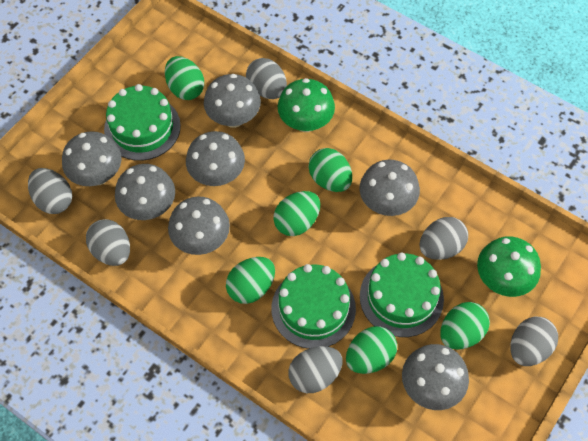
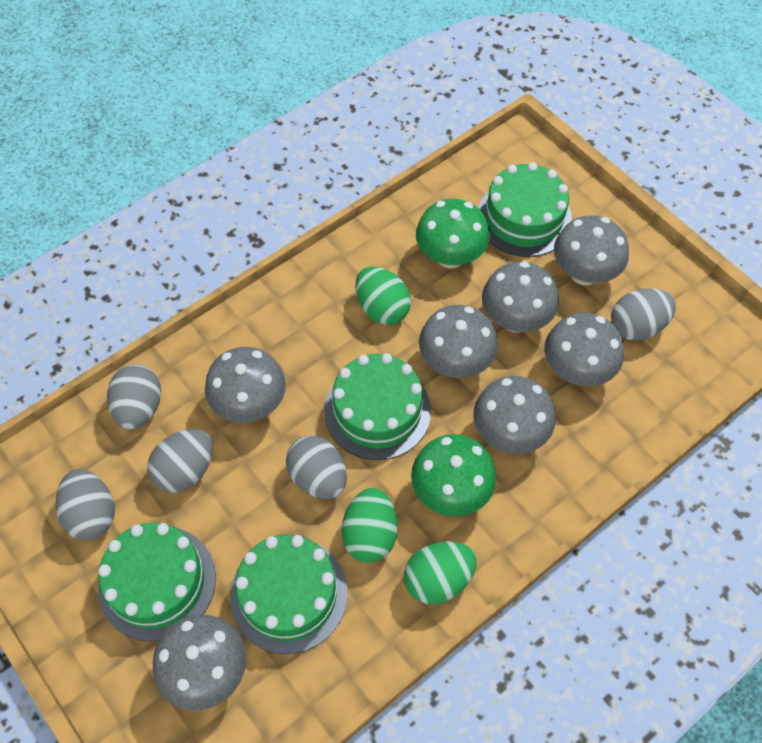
green cake: [104,84,181,161] [271,264,356,349] [360,252,444,337] = 3 -> [98,523,216,642] [230,534,348,654] [324,353,431,460] [478,162,572,257] = 4
green egg: [165,56,204,100] [226,257,275,304] [273,191,320,236] [309,148,352,192] [346,326,397,374] [440,302,490,350] = 6 -> [341,488,398,563] [355,266,411,325] [404,541,477,604] = 3
grey egg: [28,168,72,214] [86,219,130,266] [246,58,287,99] [288,346,343,393] [419,217,468,260] [510,317,558,366] = 6 -> [56,469,115,540] [107,364,161,430] [147,429,213,493] [286,435,347,499] [611,288,676,341] = 5

